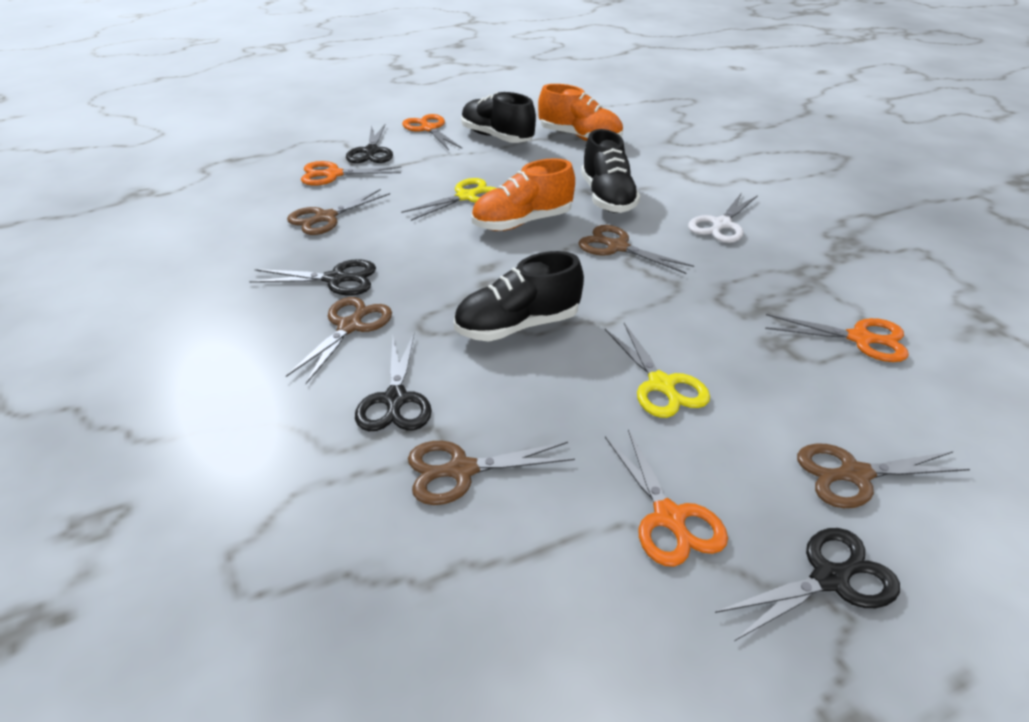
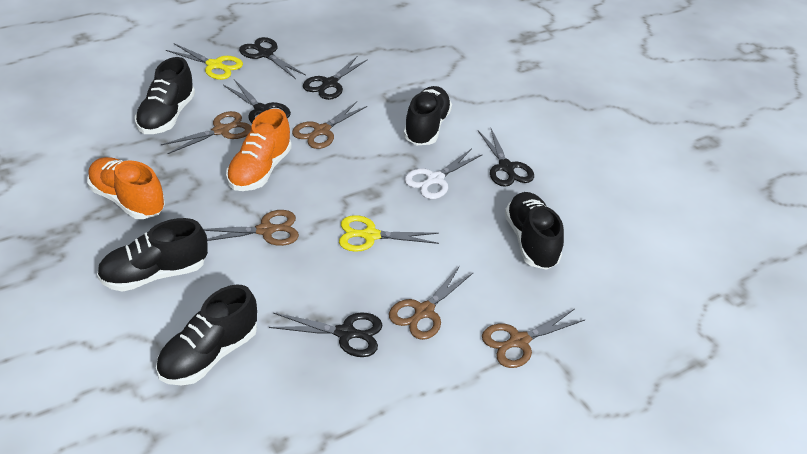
black scissors: [249,259,376,296] [346,124,393,163] [355,334,432,431] [715,528,900,641] = 4 -> [223,79,291,123] [239,37,306,79] [269,313,382,357] [303,56,368,100] [478,127,534,187] = 5
black shoe: [454,251,584,342] [461,92,536,143] [581,129,640,213] = 3 -> [97,218,208,292] [135,57,195,134] [156,284,257,385] [403,86,452,145] [505,192,564,270] = 5
orange scissors: [301,161,401,185] [402,114,462,150] [605,429,728,567] [765,314,909,362] = 4 -> none = 0

